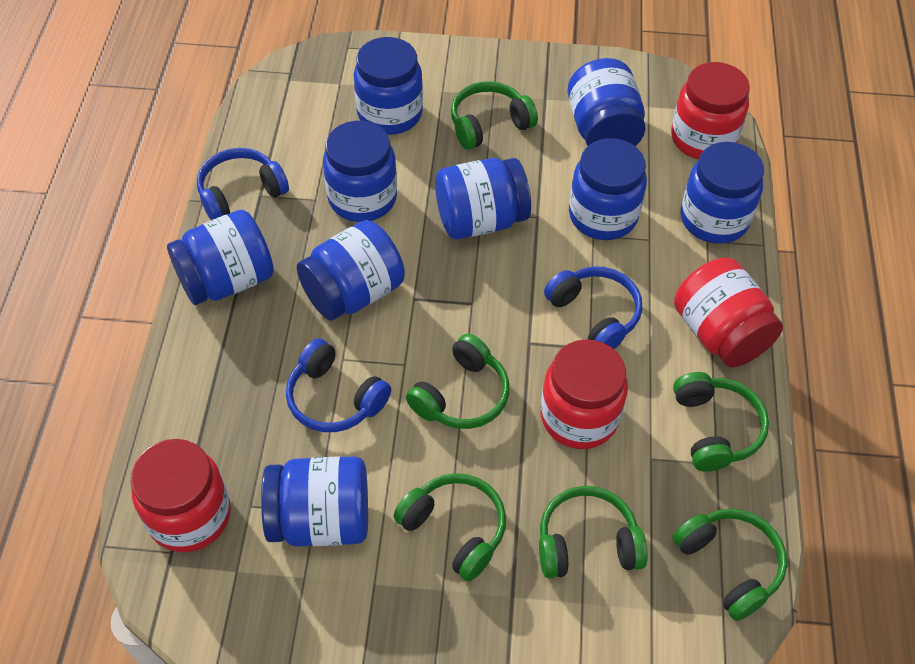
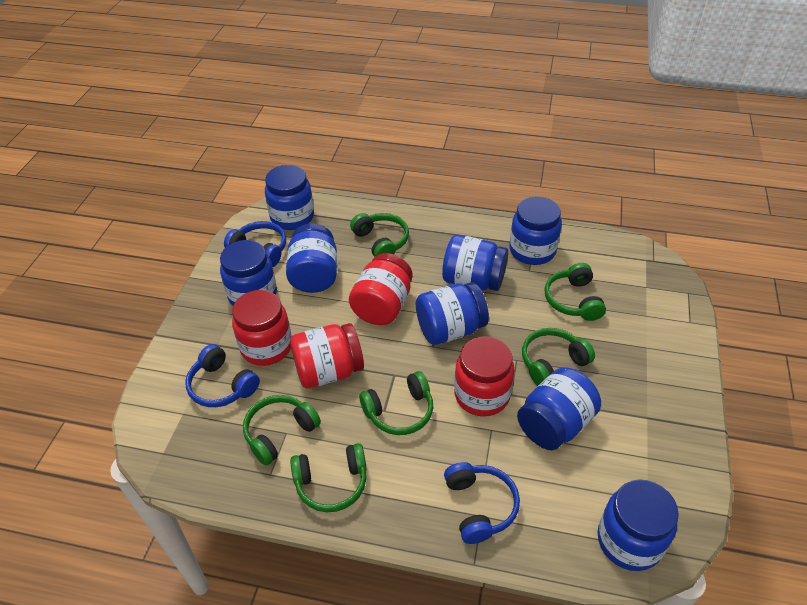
blue jar: [167,210,274,305] [261,456,368,547] [297,220,405,321] [323,121,397,222] [354,37,423,135] [435,158,531,239] [567,58,646,146] [569,138,647,240] [681,142,764,244] = 9 -> [220,240,277,306] [265,165,314,230] [286,223,337,293] [416,282,489,345] [442,235,508,291] [510,196,562,265] [517,367,601,450] [598,479,679,571] = 8

